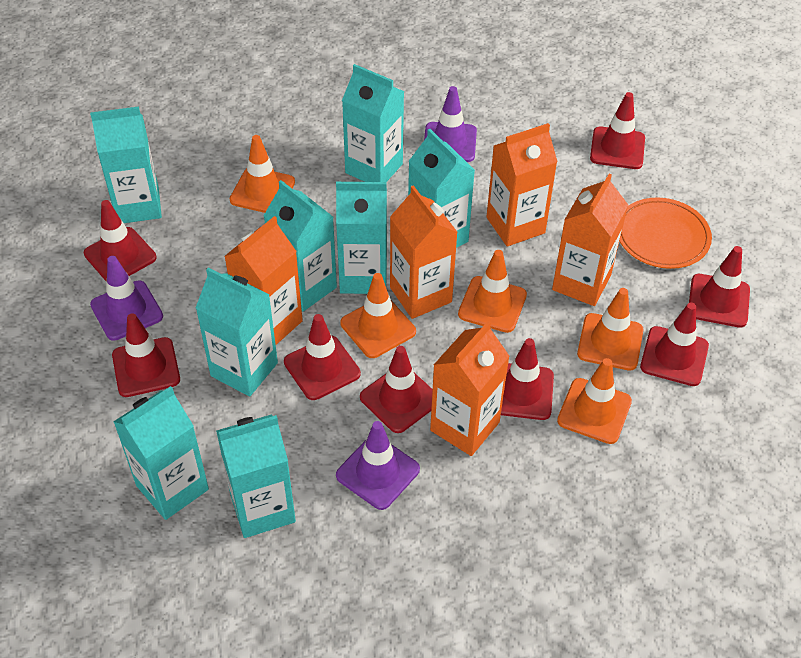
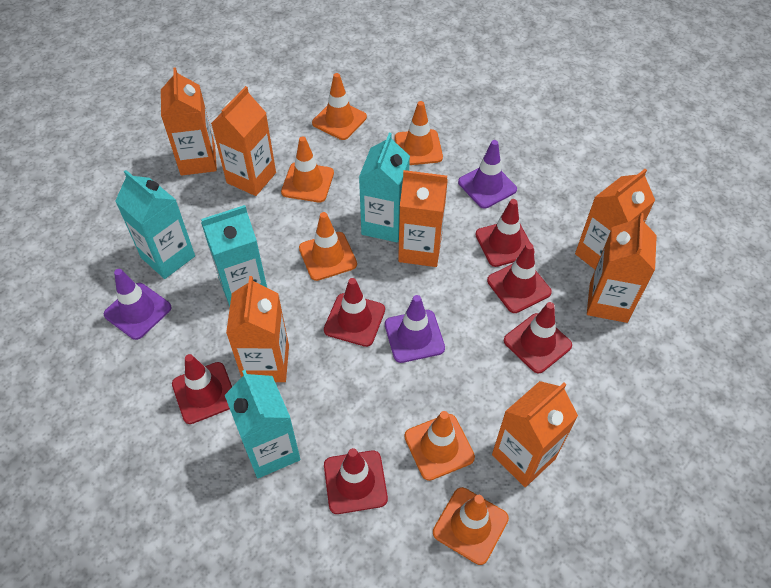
orange carton: [224,216,303,345] [390,185,457,319] [430,321,510,456] [486,123,557,246] [552,174,628,306] = 5 -> [161,67,217,176] [211,86,276,196] [226,276,289,382] [398,170,448,267] [492,381,578,487] [575,169,655,269] [587,213,657,323] = 7
orange plate: [620,198,712,269] = 1 -> none = 0
orange traffic cone: [230,135,295,213] [340,273,416,358] [458,250,527,333] [557,358,632,444] [577,288,643,371] = 5 -> [281,136,334,202] [299,212,357,281] [312,73,367,140] [395,101,443,165] [404,411,475,481] [433,487,509,565] = 6
red traffic cone: [84,200,157,281] [112,313,180,397] [284,314,361,400] [360,346,433,433] [501,338,554,420] [590,92,645,169] [640,303,709,386] [689,246,750,328] = 8 -> [172,354,232,424] [324,278,385,347] [324,448,388,514] [475,199,535,267] [487,243,552,313] [504,302,572,373] = 6
turquoise carton: [90,106,162,223] [114,386,209,520] [196,268,278,396] [216,414,296,538] [264,180,337,312] [336,182,387,294] [342,64,404,182] [408,129,475,248] = 8 -> [115,170,195,279] [201,205,267,306] [225,370,300,478] [359,133,410,243] = 4

